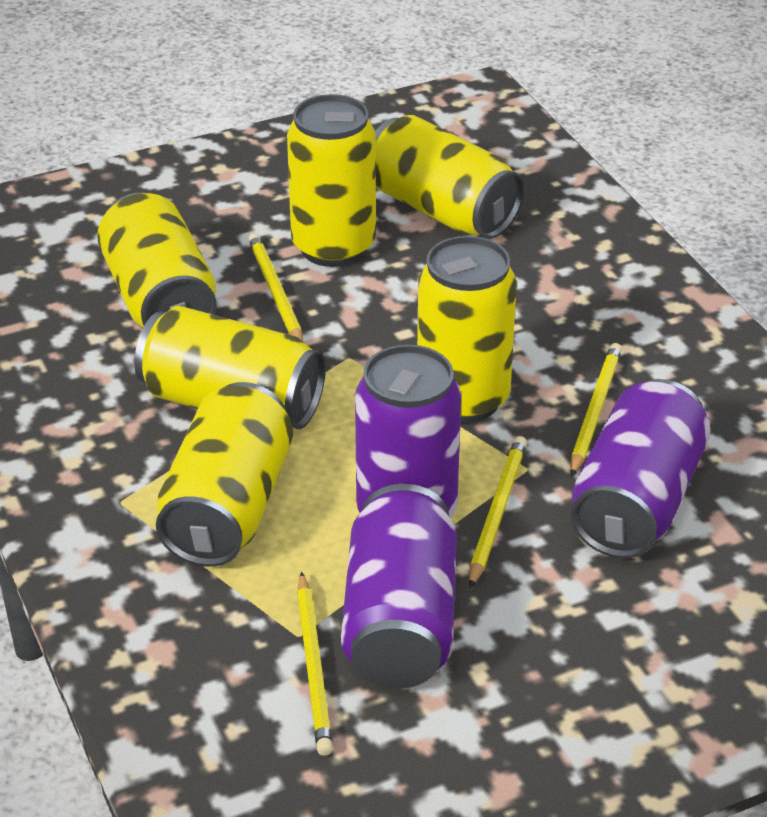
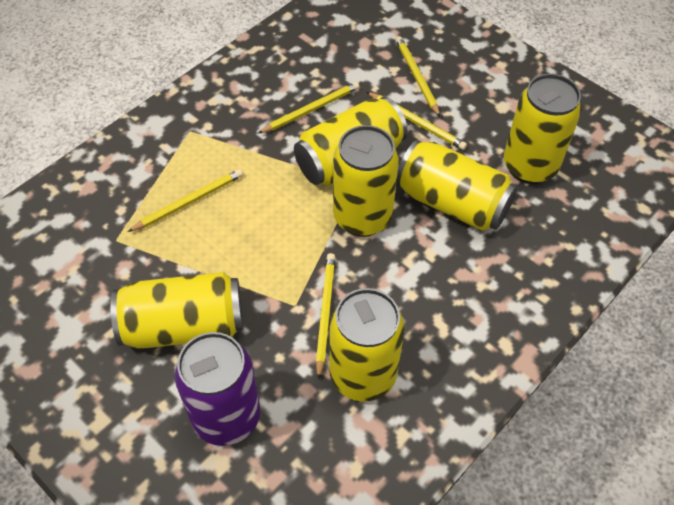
purple can: [341,484,457,689] [355,345,461,519] [571,379,710,558] = 3 -> [174,332,260,446] = 1
yellow pencil: [248,233,303,341] [297,572,333,756] [469,436,527,588] [570,343,622,477] = 4 -> [128,169,243,232] [257,82,360,134] [316,253,335,380] [367,92,467,150] [395,36,440,117] = 5

